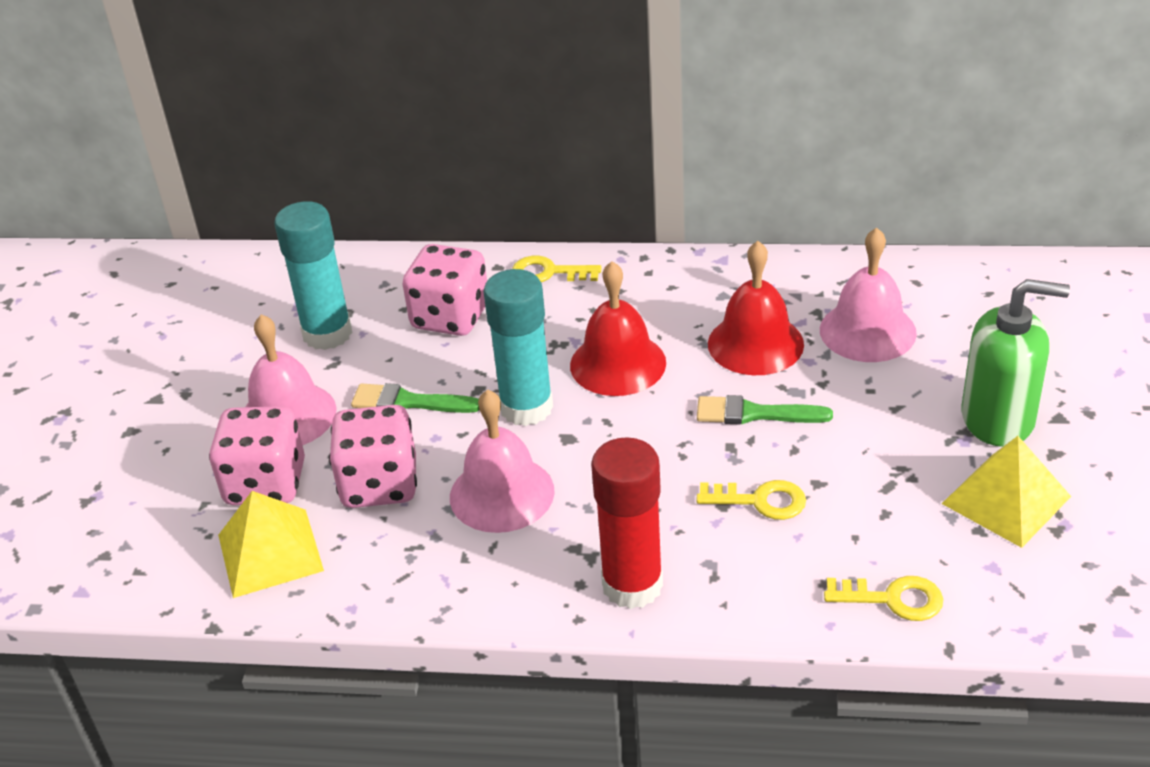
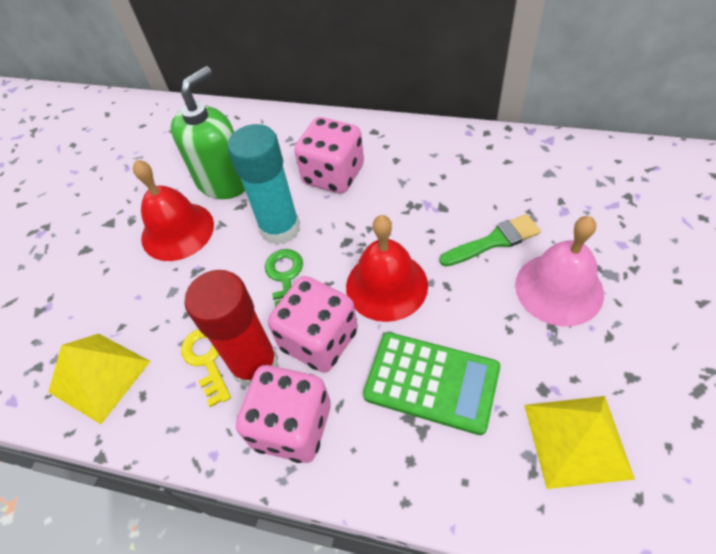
green brush: [351,383,480,413] [697,395,833,424] = 2 -> [439,214,541,267] = 1
green calculator: none = 0 -> [363,332,500,435] = 1
green key: none = 0 -> [265,249,303,307] = 1
pink bell: [245,314,337,445] [450,389,555,533] [820,227,917,362] = 3 -> [515,216,604,327] = 1
turquoise glue stick: [275,201,352,350] [483,269,553,426] = 2 -> [228,124,300,245] = 1
yellow key: [512,256,602,282] [697,480,806,520] [824,576,943,621] = 3 -> [181,329,231,407] = 1

